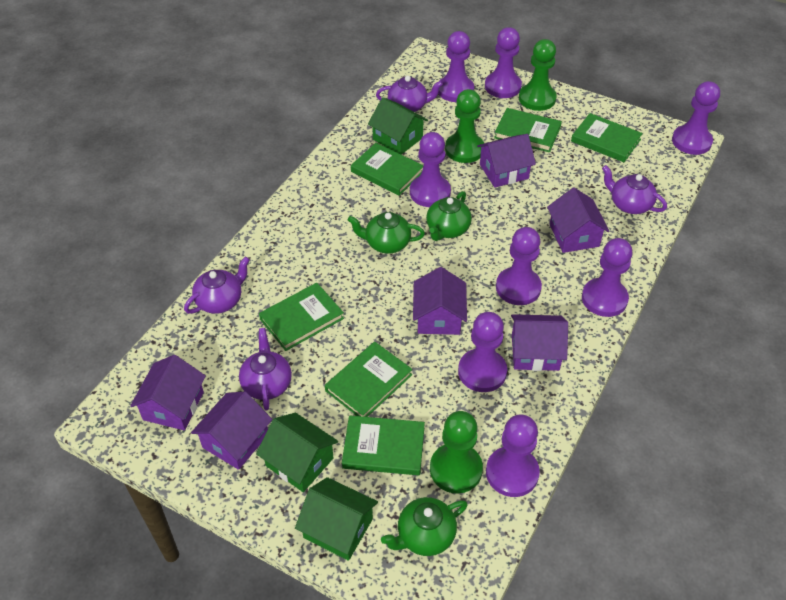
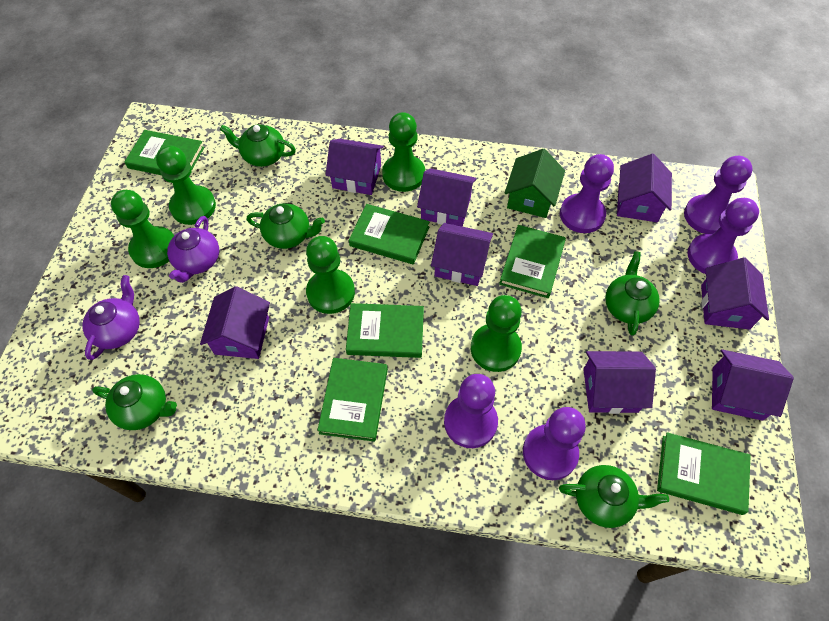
green house: [256,413,338,492] [295,477,378,561] [368,97,428,155] = 3 -> [505,149,565,218] = 1
green pawn: [430,411,483,494] [445,89,484,163] [519,39,557,111] = 3 -> [111,190,174,268] [156,146,216,225] [306,236,355,314] [382,112,425,192] [471,295,522,372] = 5
green teapot: [348,212,425,254] [381,497,468,556] [426,191,472,241] = 3 -> [92,374,177,430] [220,124,296,167] [246,203,325,249] [559,465,669,528] [605,251,660,336] = 5
purple house: [130,355,206,430] [191,391,272,470] [413,267,467,335] [477,134,536,188] [511,314,568,371] [547,188,609,253] = 6 -> [200,286,270,359] [326,139,384,195] [417,168,476,227] [431,223,493,286] [583,351,656,414] [617,154,672,222] [701,257,769,330] [712,349,794,421] = 8
purple pawn: [410,132,451,207] [438,31,474,102] [458,312,507,392] [485,27,522,98] [486,414,540,497] [496,227,542,305] [582,238,633,317] [672,81,720,155] = 8 -> [444,374,498,448] [523,407,586,480] [560,154,614,233] [684,156,753,234] [687,198,759,274] = 5
purple teapot: [184,257,250,314] [239,328,292,411] [376,76,443,112] [602,165,667,214] = 4 -> [82,275,140,360] [167,216,219,283] = 2

